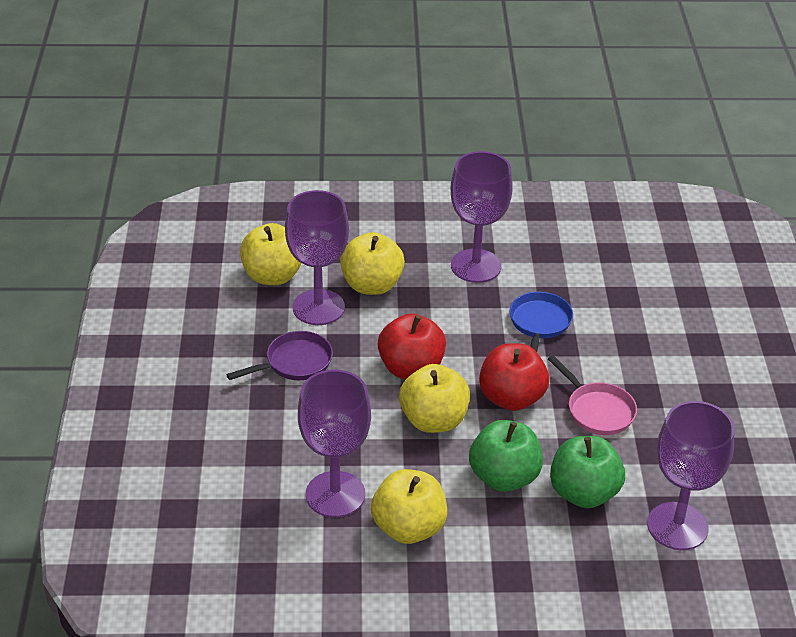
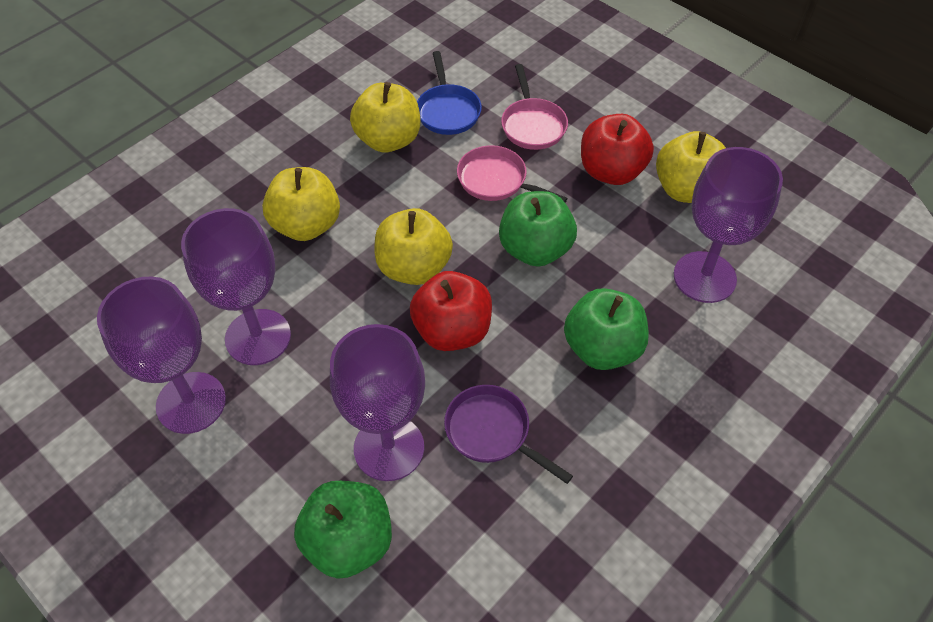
green apple: [469,420,543,492] [550,436,625,508] = 2 -> [294,481,392,579] [499,191,577,267] [564,288,649,370] = 3
pink pan: [548,355,637,435] = 1 -> [457,145,567,203] [501,64,568,150] = 2

